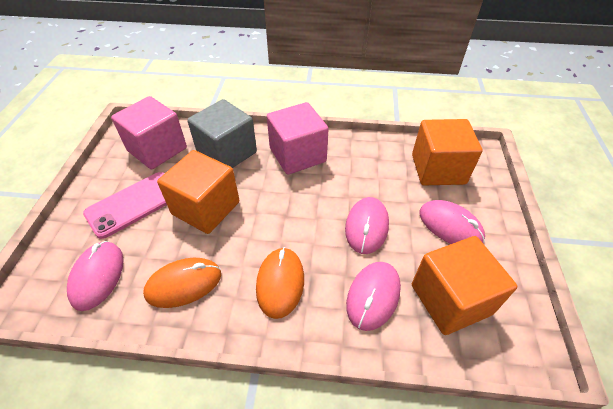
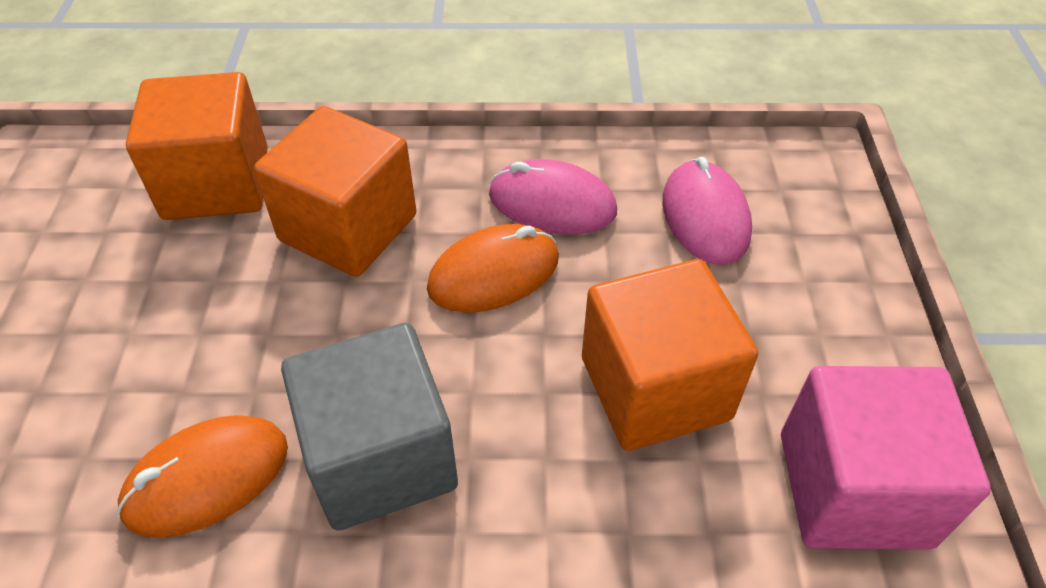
pink cube: [111,96,187,169] [267,102,329,175] = 2 -> [781,366,991,550] = 1
pink mouse: [67,241,123,311] [345,197,389,254] [346,262,401,331] [420,200,485,244] = 4 -> [489,159,617,234] [663,157,752,265] = 2
pink phone: [83,172,167,239] = 1 -> none = 0

